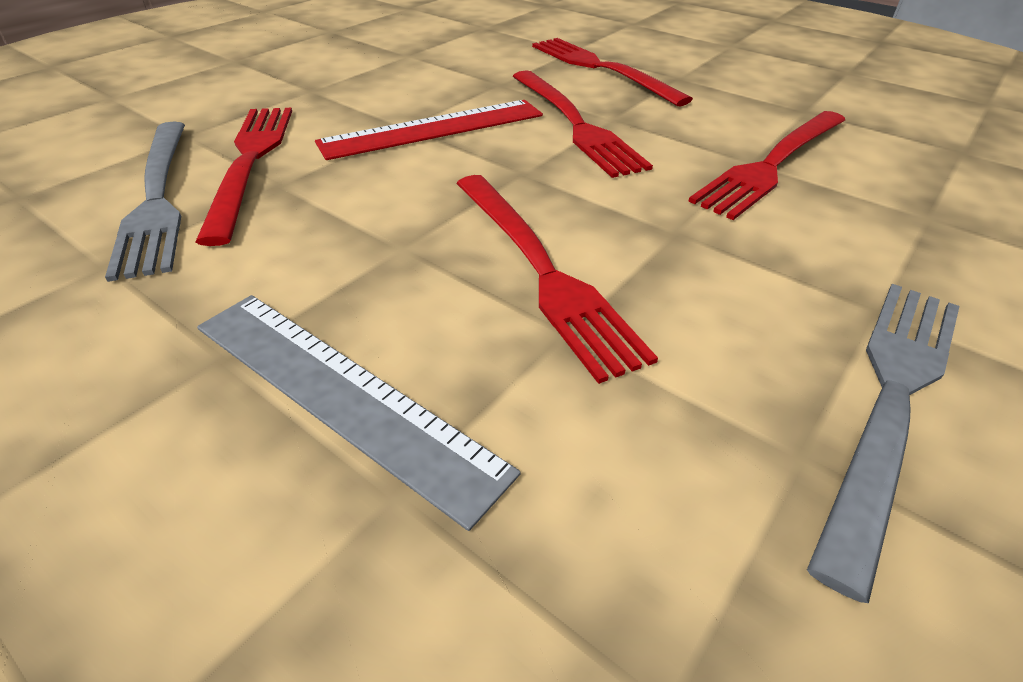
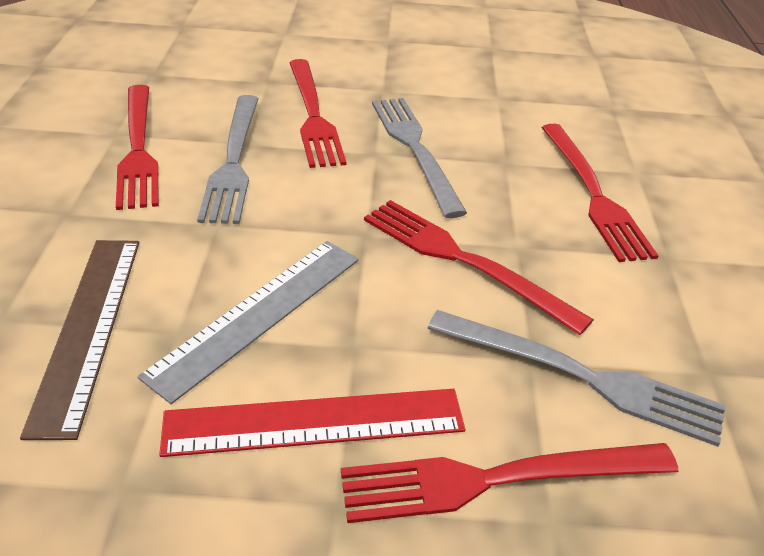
brown ruler: none = 0 -> [20,240,139,440] = 1
grey fork: [105,122,185,282] [807,284,959,603] = 2 -> [197,95,259,224] [372,98,467,218] [427,310,726,447] = 3

